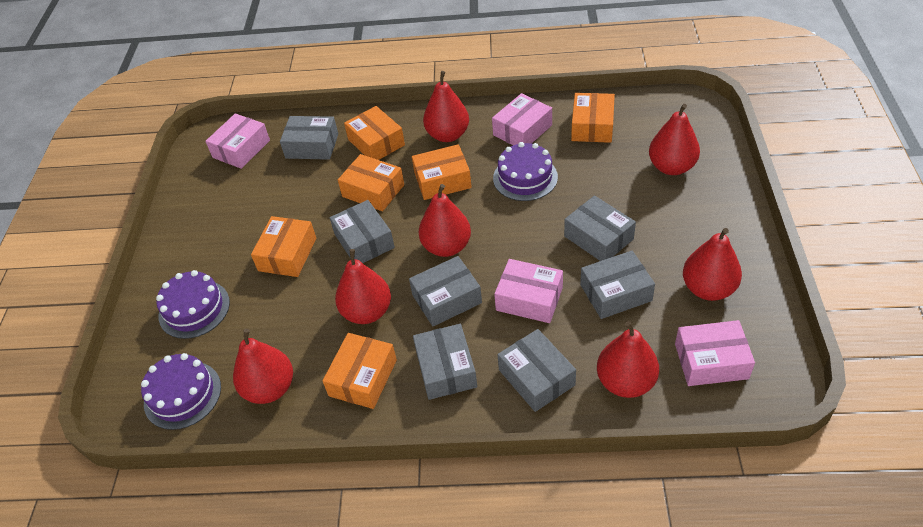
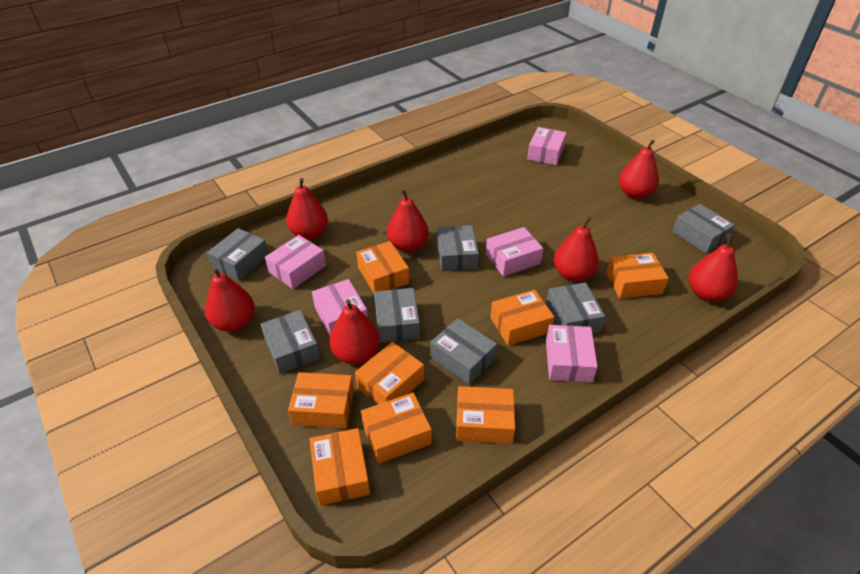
orange box: [251,216,316,277] [323,333,397,409] [338,154,404,211] [344,106,405,160] [412,144,472,200] [571,93,615,143] = 6 -> [288,372,354,429] [310,428,370,506] [355,342,424,404] [356,241,409,293] [361,393,432,464] [456,386,515,444] [490,290,554,346] [606,253,669,299] = 8
pink box: [205,113,270,169] [492,93,552,145] [494,259,563,323] [675,320,755,386] = 4 -> [265,235,326,289] [312,279,368,336] [486,227,543,277] [527,127,567,165] [546,325,598,382] = 5
purple cake: [141,353,221,430] [156,270,230,339] [493,142,558,201] = 3 -> none = 0

